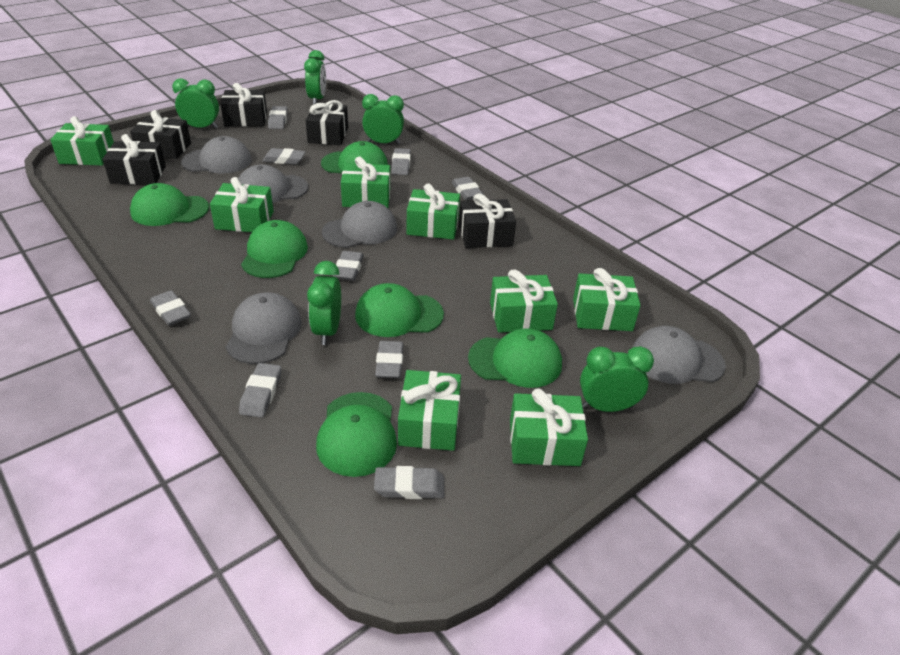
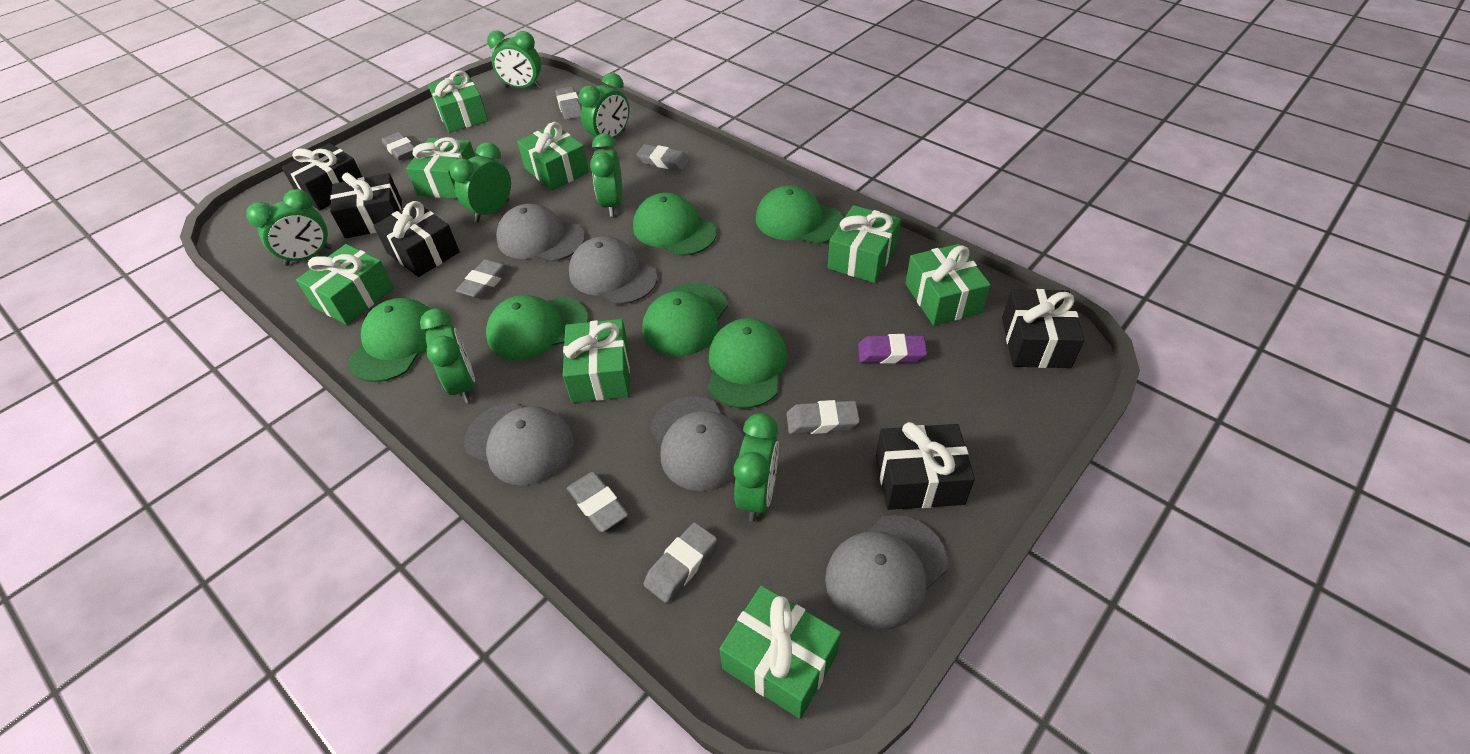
green clock: [172,78,219,129] [304,50,326,104] [307,261,341,345] [362,94,404,145] [580,346,654,412] = 5 -> [246,189,332,266] [420,308,475,403] [450,142,511,222] [487,30,541,89] [579,73,629,138] [590,133,623,217] [734,413,779,522] = 7
grey eraser: [150,290,191,326] [239,363,281,417] [263,148,305,165] [268,106,287,129] [333,251,364,281] [374,466,444,499] [375,341,404,378] [391,148,411,175] [452,177,483,200] = 9 -> [382,132,415,160] [456,259,510,299] [555,86,581,120] [567,472,628,532] [636,144,690,171] [644,522,717,603] [786,400,860,434] = 7
purple eraser: none = 0 -> [858,334,927,363] = 1

